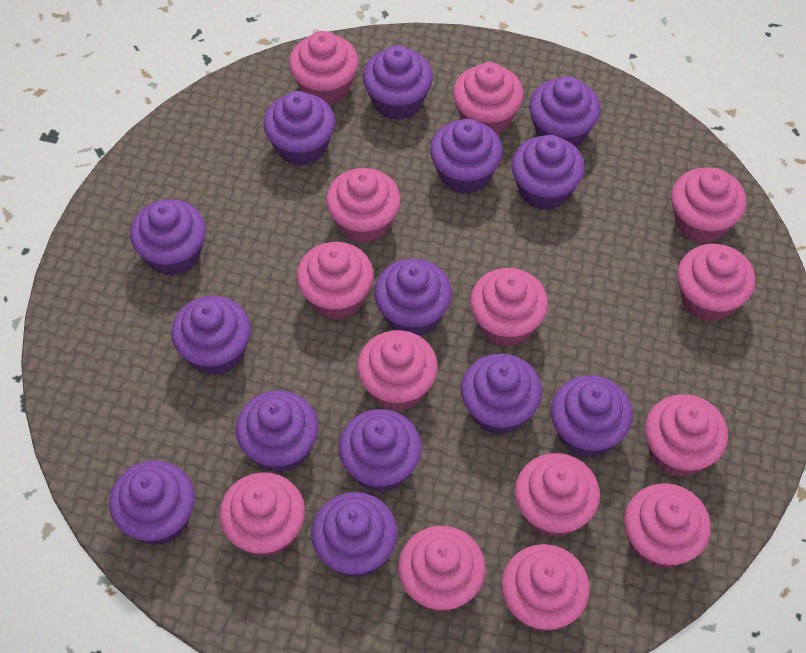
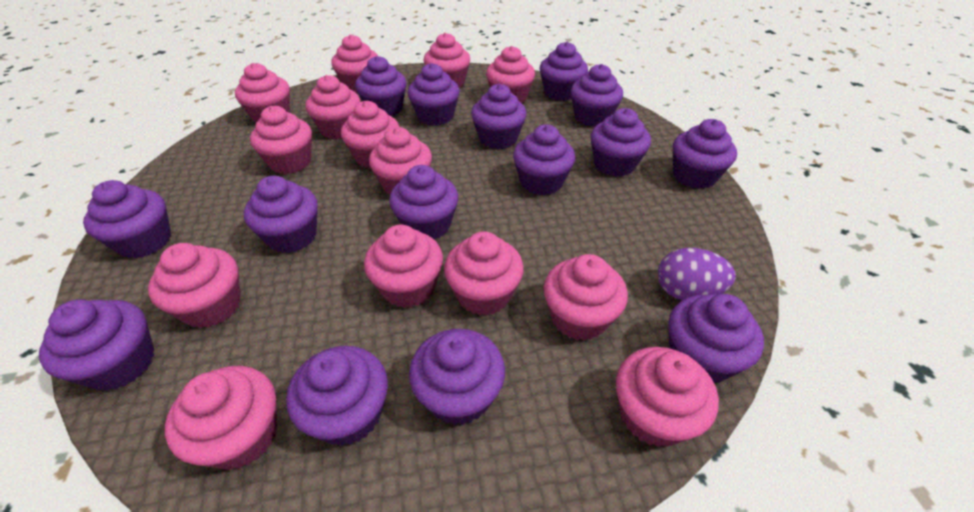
purple cupcake: [109,460,195,545] [130,199,206,276] [171,296,251,376] [236,390,319,473] [263,91,335,166] [311,492,398,578] [338,409,422,493] [363,45,433,120] [374,259,452,336] [430,119,503,194] [461,353,542,435] [511,135,585,210] [529,76,600,148] [551,375,633,458] = 14 -> [39,299,154,391] [83,180,171,258] [244,176,318,253] [286,346,388,446] [355,56,407,116] [389,165,458,240] [408,63,460,126] [409,329,505,425] [471,84,526,149] [513,125,575,195] [540,42,588,101] [571,64,623,127] [591,108,651,177] [668,294,764,383] [673,119,737,189] = 15
purple egg: none = 0 -> [658,248,736,300] = 1

